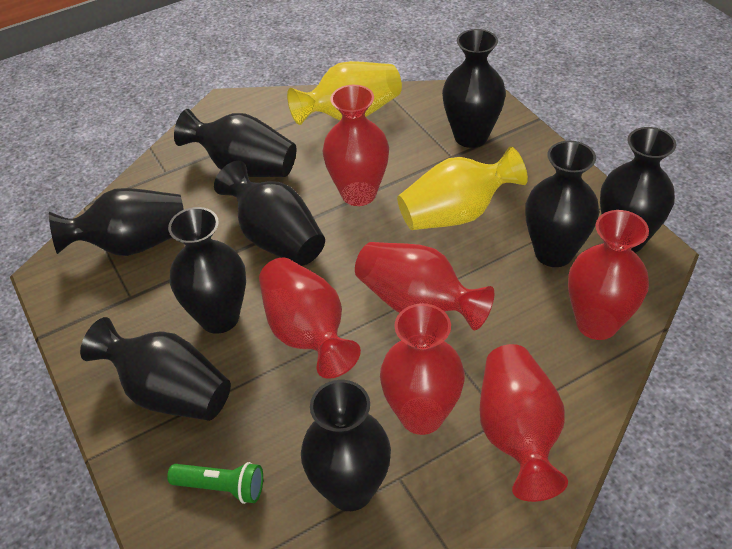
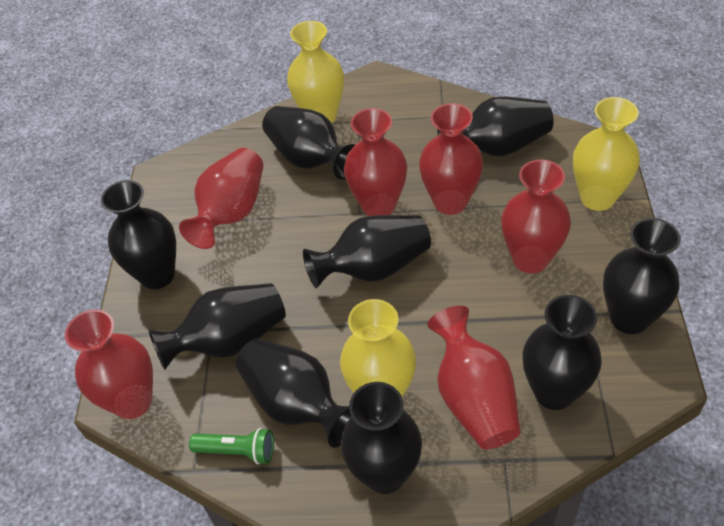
yellow vase: [287,61,402,125] [397,147,528,230] = 2 -> [287,21,344,123] [340,299,416,397] [573,97,640,211] = 3

